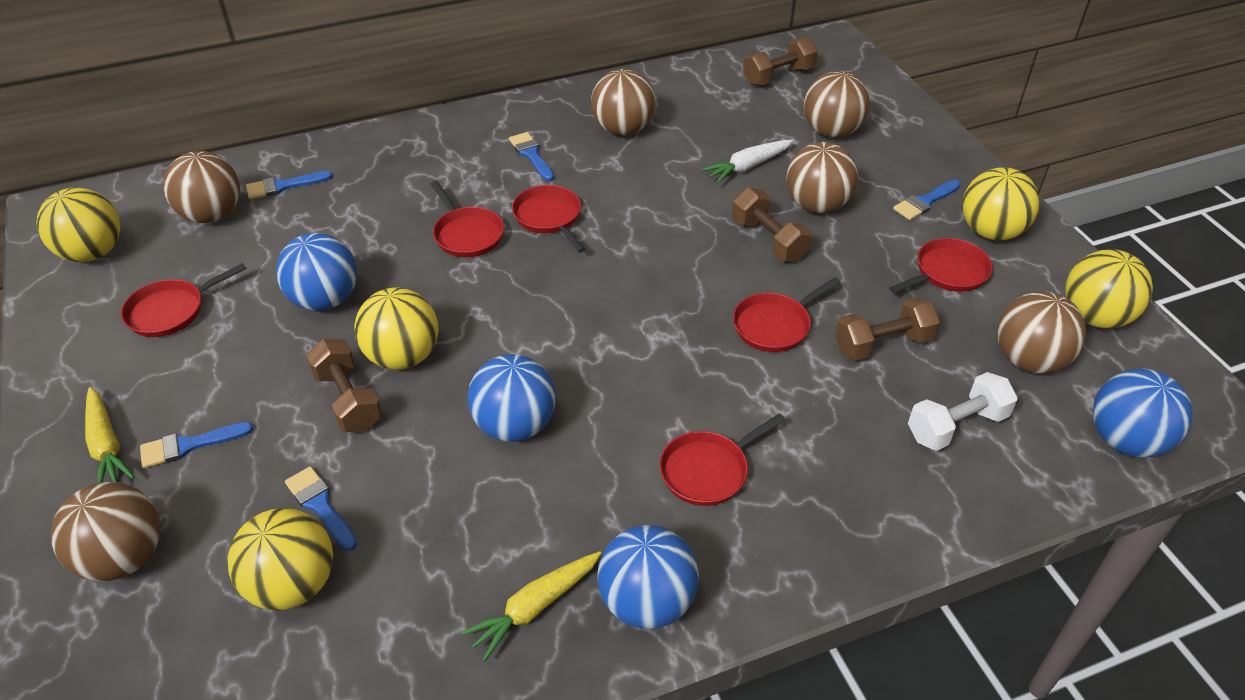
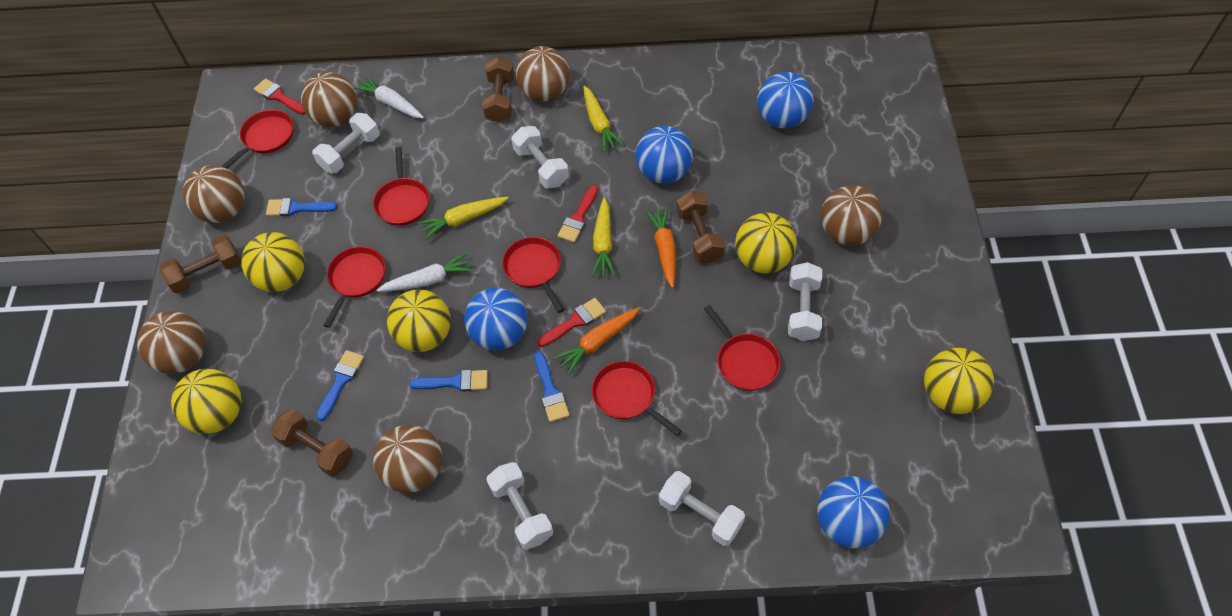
blue brush: [140,422,253,468] [246,171,333,199] [285,466,357,551] [509,132,554,181] [893,180,961,220] = 5 -> [266,198,337,216] [316,350,364,421] [409,370,488,392] [534,352,570,422] = 4
orange carrot: none = 0 -> [553,308,639,375] [645,207,676,288] = 2
red brush: none = 0 -> [254,78,305,115] [537,298,606,347] [557,185,598,243] = 3
white carrot: [701,140,794,184] = 1 -> [354,75,424,118] [377,252,474,292] = 2
white dumbbell: [908,372,1018,451] = 1 -> [312,113,380,173] [486,462,553,550] [511,126,569,188] [659,471,745,546] [788,262,822,341] = 5
yellow carrot: [85,387,135,483] [461,551,602,661] = 2 -> [417,197,509,240] [583,86,624,152] [592,197,616,277] = 3

